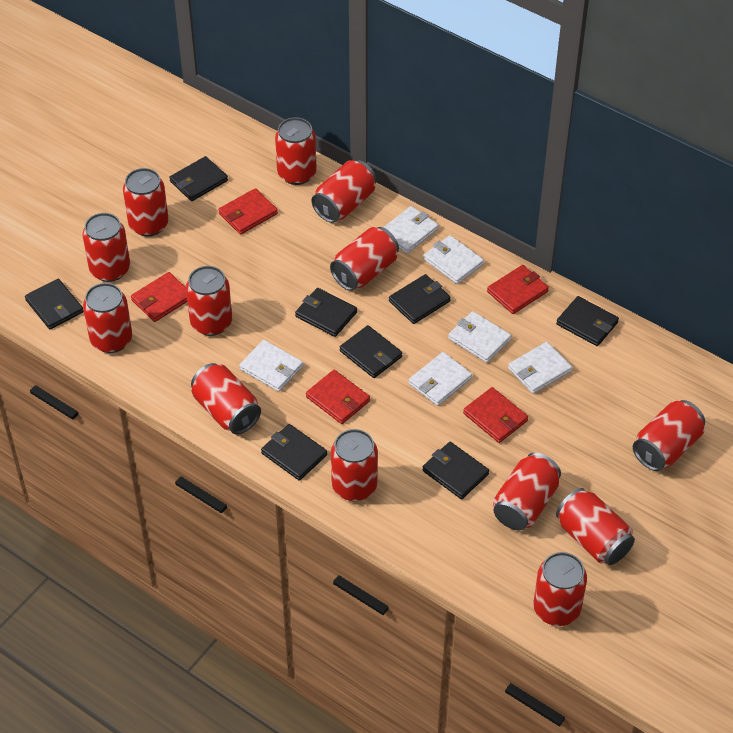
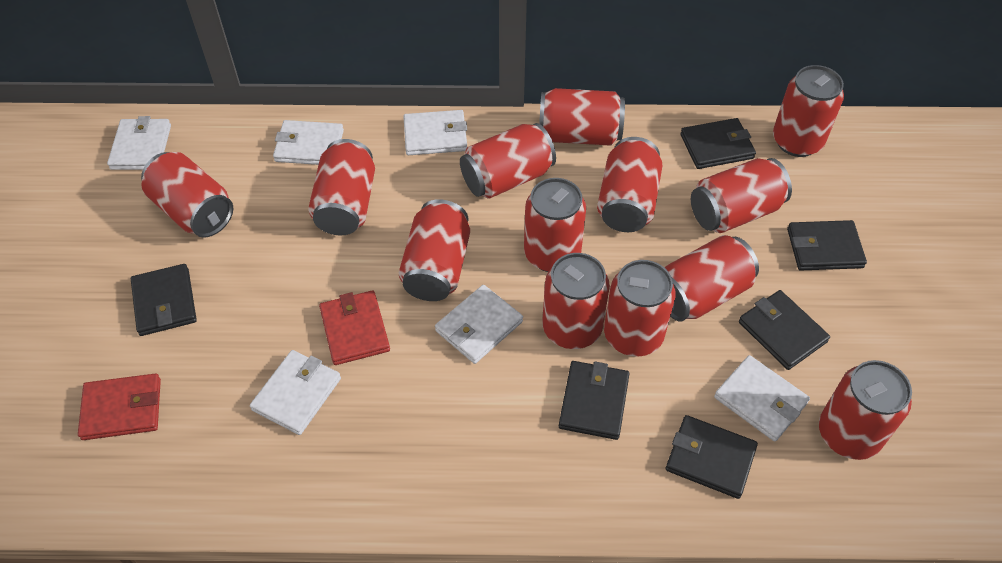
black wallet: [25,279,84,329] [169,156,228,201] [261,424,327,481] [295,288,357,337] [340,325,402,378] [389,274,451,324] [422,442,489,499] [556,296,619,346] = 8 -> [131,264,197,336] [559,361,630,440] [666,415,758,499] [680,118,756,169] [739,290,830,370] [787,220,867,271] = 6
red wallet: [131,272,187,322] [218,188,278,234] [306,370,370,424] [463,387,528,443] [487,265,549,314] = 5 -> [78,373,161,440] [319,291,390,365] = 2

